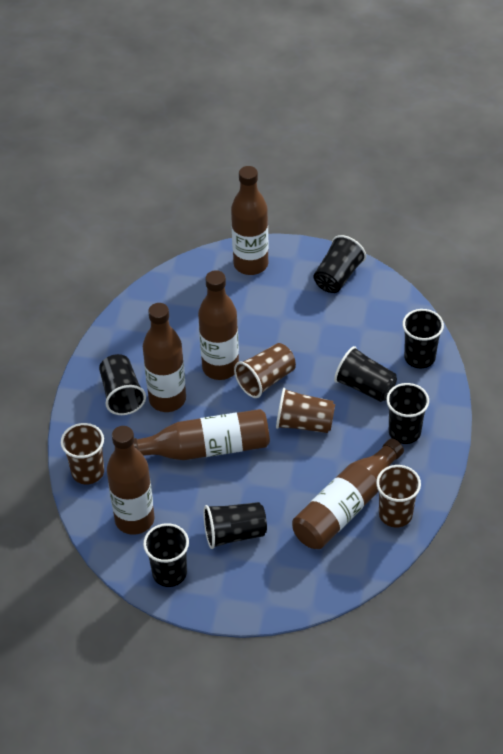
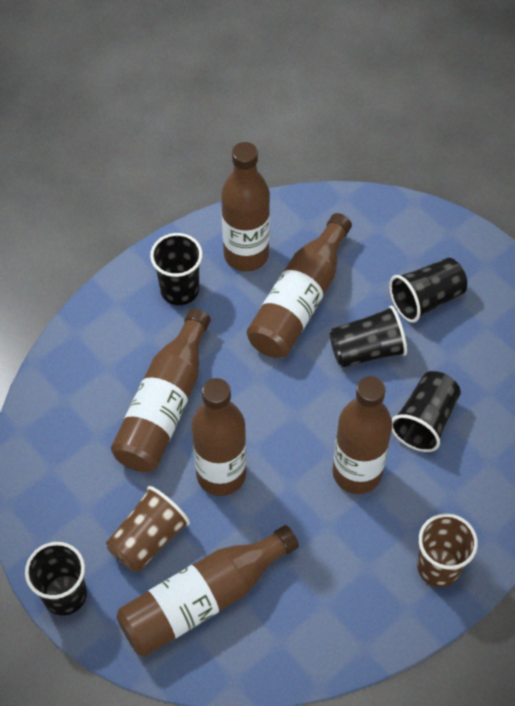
black cup: [99,354,146,415] [143,523,189,587] [203,502,267,549] [313,235,366,293] [334,346,397,402] [386,383,429,444] [403,309,444,368] = 7 -> [25,542,87,615] [150,233,203,305] [330,306,407,367] [389,258,467,323] [392,371,461,452] = 5
brown cup: [61,423,104,484] [234,343,296,398] [276,388,335,433] [376,465,421,527] = 4 -> [106,486,190,572] [417,513,478,587] = 2

